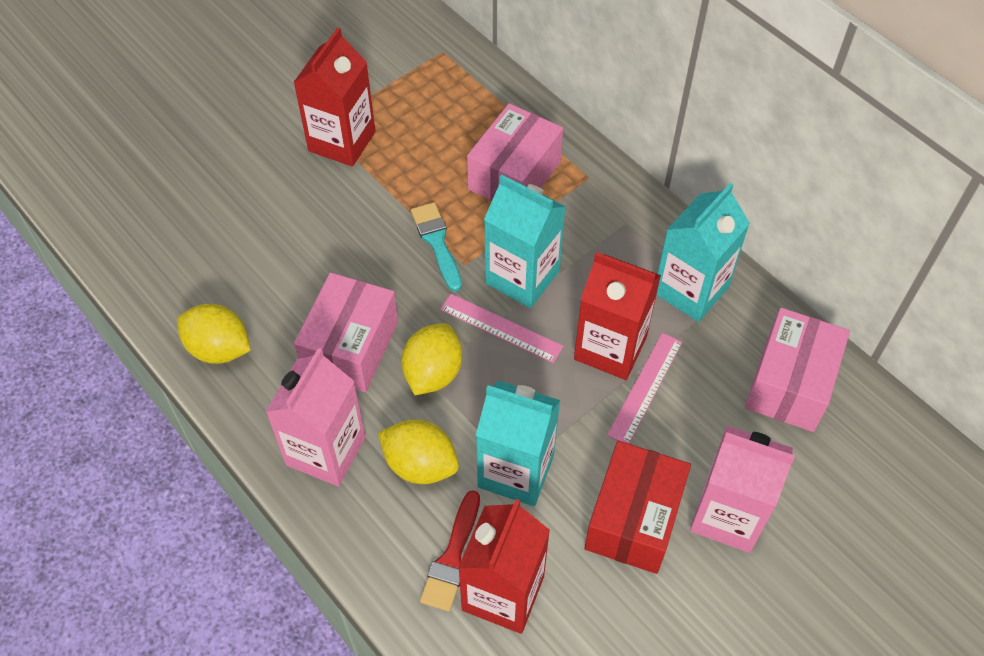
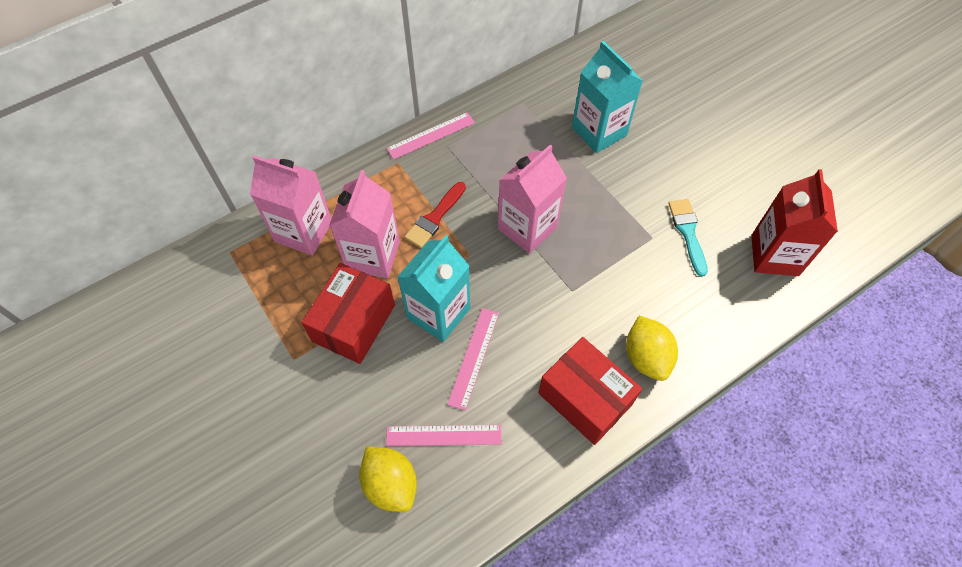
pink box: [294,272,398,392] [467,103,563,201] [745,308,850,432] = 3 -> none = 0
pink carton: [266,348,366,486] [690,426,795,553] = 2 -> [250,156,332,255] [329,170,400,279] [498,144,567,254] = 3
pink ruler: [440,294,563,363] [607,333,682,444] = 2 -> [386,112,475,160] [386,425,502,446] [447,308,499,410] = 3
red box: [585,441,691,574] = 1 -> [302,263,395,364] [538,337,642,445] = 2
red carton: [293,27,375,167] [458,499,550,634] [574,252,661,380] = 3 -> [751,169,838,276] = 1
turquoise carton: [476,381,560,506] [484,174,566,308] [657,183,750,322] = 3 -> [398,235,470,342] [572,41,643,153] = 2
yellow lemon: [177,304,251,364] [378,420,459,484] [401,323,462,395] = 3 -> [359,446,417,512] [626,316,678,381] = 2

